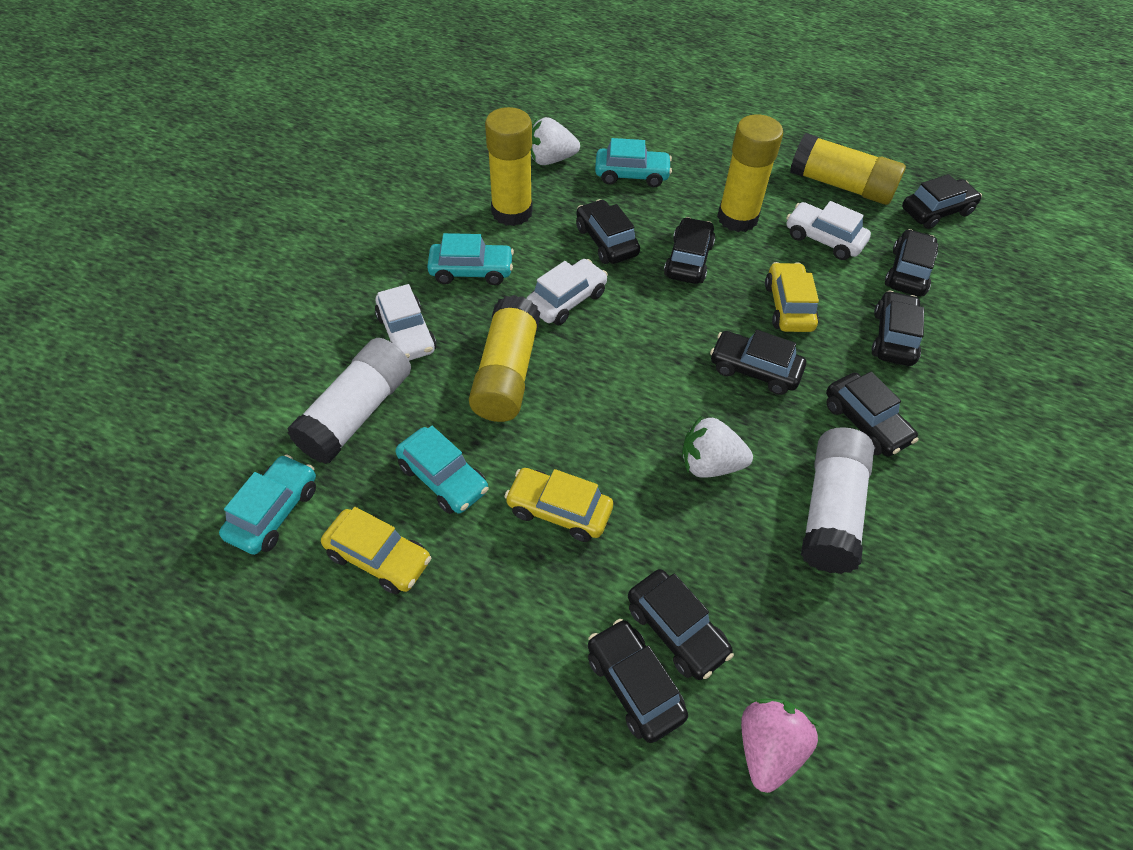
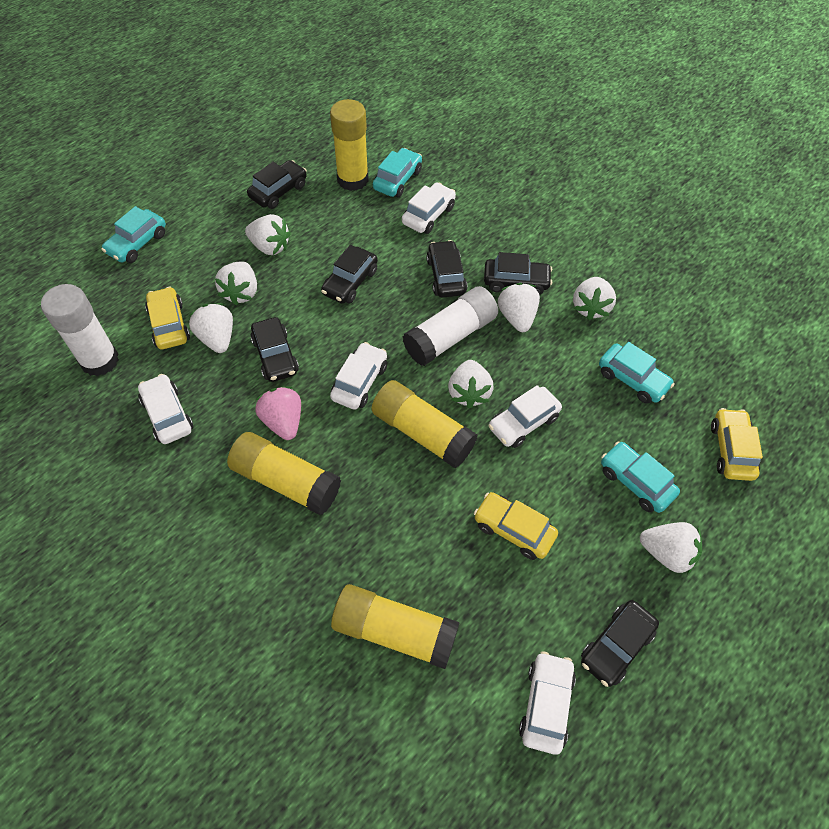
black car: [576,199,640,264] [588,619,688,743] [628,569,734,680] [664,217,715,284] [710,330,806,395] [826,372,918,457] [872,291,924,366] [885,229,938,296] [902,174,982,229] = 9 -> [247,160,307,209] [251,317,299,382] [321,245,378,304] [426,240,467,298] [484,252,552,295] [581,600,659,687] = 6
white car: [375,284,437,361] [526,259,608,325] [786,201,871,260] = 3 -> [138,374,193,444] [330,342,387,410] [402,182,456,234] [488,385,562,448] [519,651,576,755] = 5
white strawberry: [531,117,580,165] [682,416,753,478] = 2 -> [189,303,233,353] [215,261,257,305] [245,214,291,255] [448,360,494,409] [498,283,540,332] [573,277,616,320] [640,522,702,574] = 7

